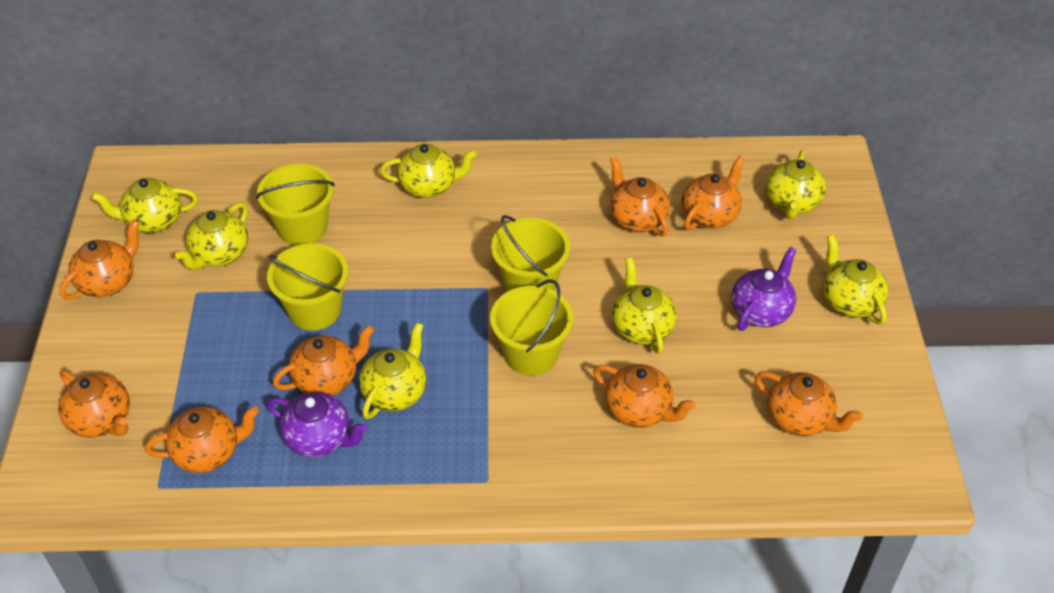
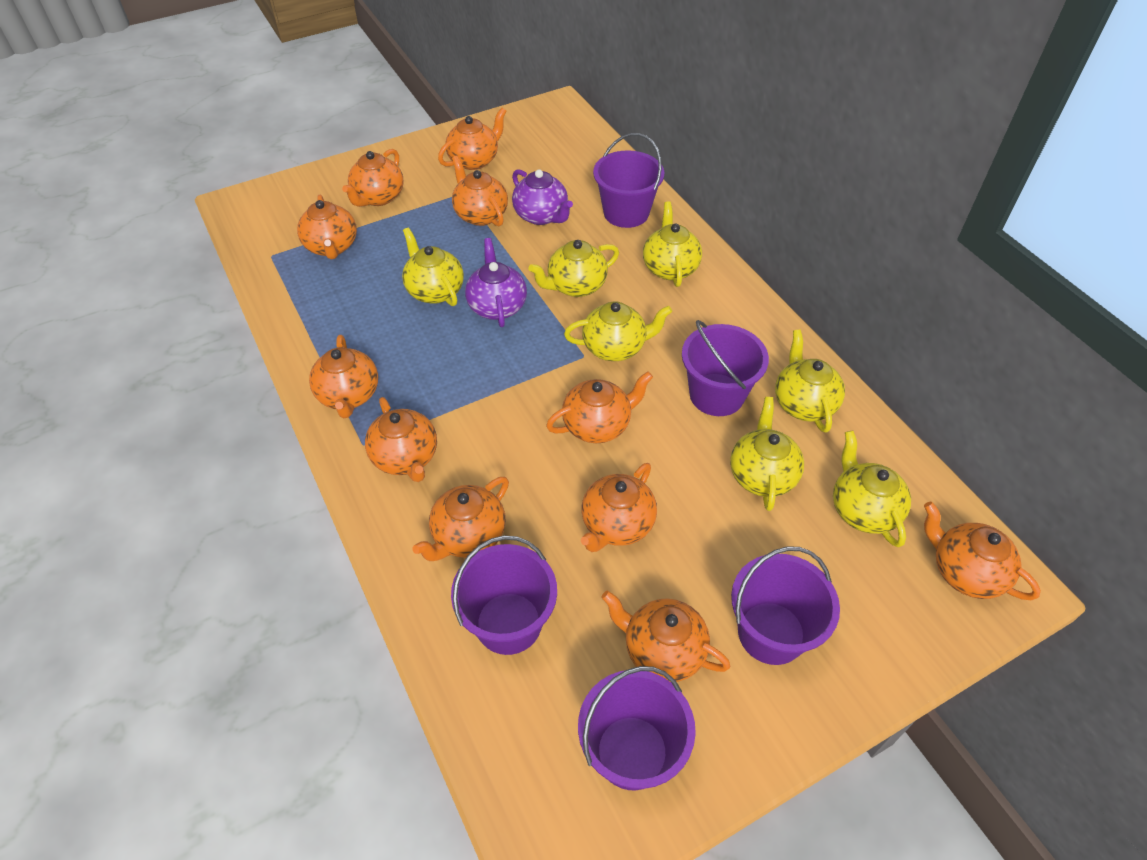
orange teapot: [58,370,130,438] [60,220,140,300] [145,406,259,473] [273,325,375,395] [593,364,696,428] [610,157,670,236] [682,156,745,230] [755,372,863,436] = 8 -> [297,195,357,259] [309,335,378,418] [342,149,403,207] [365,397,437,482] [412,477,509,561] [438,108,507,170] [452,156,508,226] [546,371,653,443] [581,463,657,552] [602,591,730,682] [924,502,1041,600] = 11
purple bucket: none = 0 -> [451,535,557,655] [578,666,696,790] [593,133,664,228] [682,320,769,416] [731,546,840,665] = 5
yellow bucket: [256,164,335,246] [267,243,348,331] [490,279,573,375] [491,215,570,292] = 4 -> none = 0

